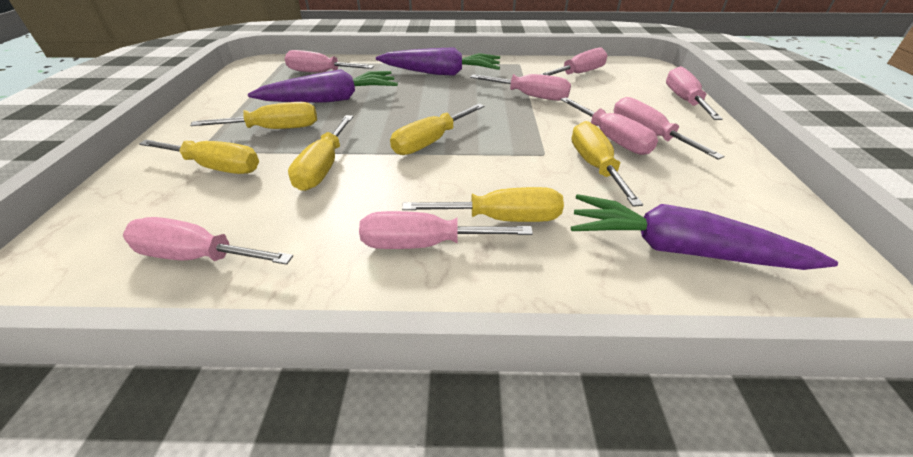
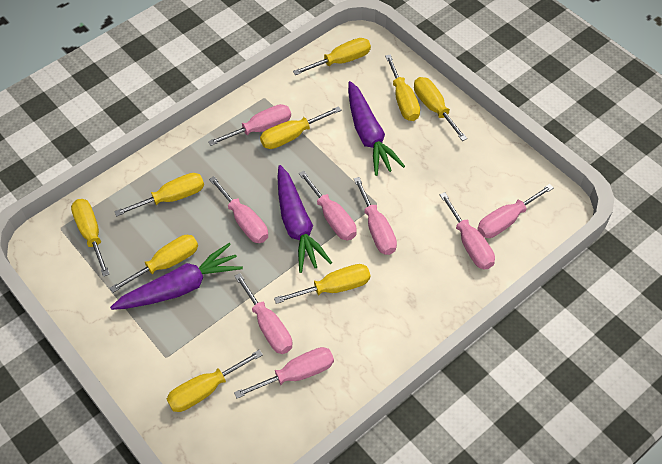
yellow screwdriver: [139,140,259,174] [190,102,317,129] [288,115,353,191] [390,104,484,155] [402,187,564,222] [571,121,643,207] = 6 -> [71,199,109,277] [110,235,198,293] [114,173,204,217] [167,349,263,412] [260,106,341,149] [274,264,370,304] [293,38,371,75] [385,54,420,121] [414,77,467,141] = 9

